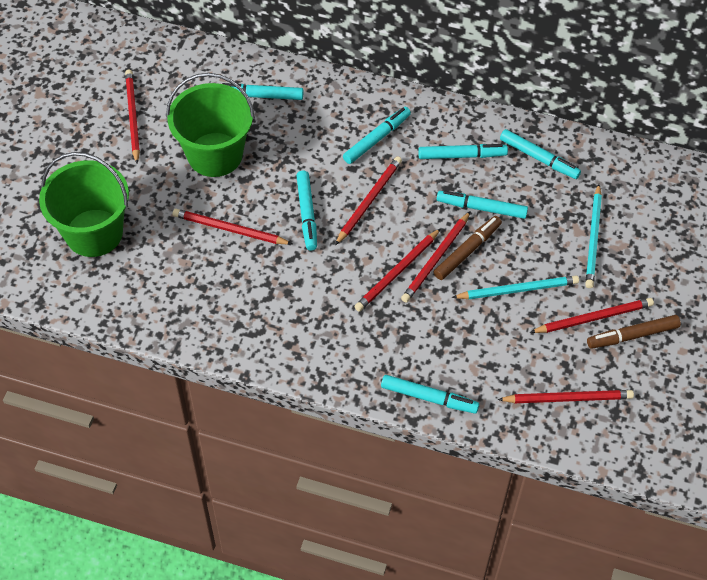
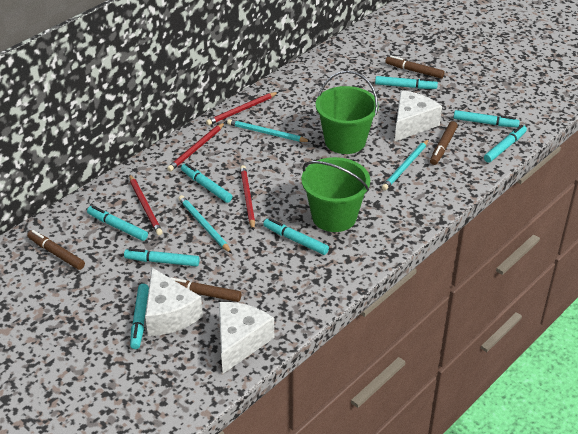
brown marker: [434,216,502,280] [587,315,681,349] = 2 -> [27,230,85,270] [170,277,241,302] [385,56,444,79] [430,121,458,165] = 4
red pencil: [125,70,140,163] [173,209,292,244] [335,156,402,245] [354,228,441,312] [401,211,471,303] [497,390,634,403] [530,298,654,333] = 7 -> [129,174,163,235] [167,122,225,172] [206,92,278,125] [240,165,255,231] = 4
turquoise marker: [222,83,303,100] [296,171,317,250] [343,107,411,164] [381,375,479,414] [418,144,508,159] [437,191,528,219] [500,129,581,179] = 7 -> [87,206,148,241] [124,248,200,266] [130,284,149,349] [181,163,233,203] [263,218,329,255] [375,76,438,89] [454,110,520,128] [484,125,527,163] = 8
turquoise pencil: [452,275,579,300] [585,184,602,288] = 2 -> [178,195,232,254] [227,119,311,142] [382,139,429,191] = 3
white cheese: none = 0 -> [145,268,203,336] [219,302,274,374] [395,90,442,141] = 3

